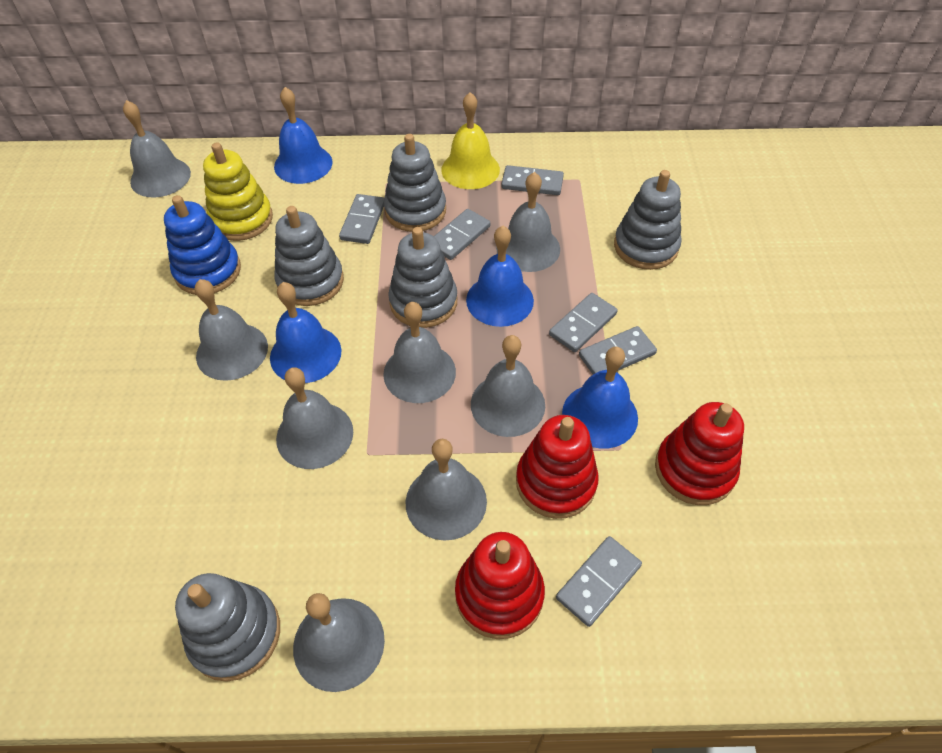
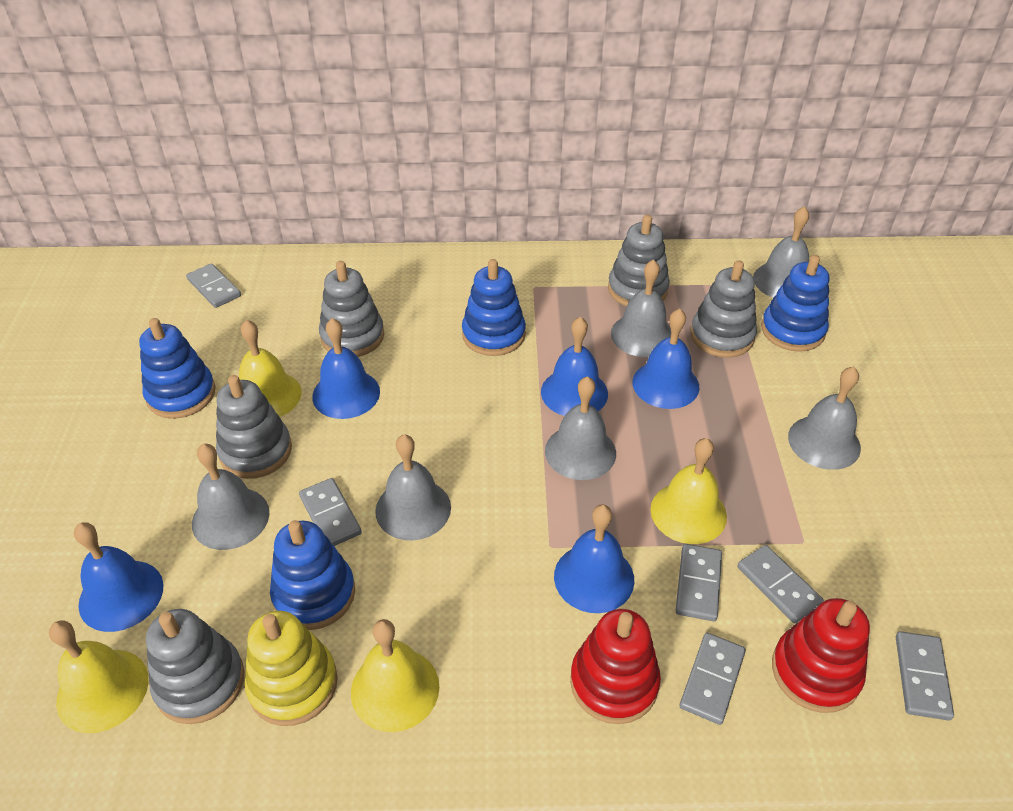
blue bell: [270,282,342,383] [274,87,333,184] [466,226,534,327] [562,347,638,449] = 4 -> [74,522,163,632] [312,318,380,419] [541,317,608,416] [554,504,634,613] [633,309,700,409] = 5
blue stacking toy: [164,195,241,295] = 1 -> [139,318,216,419] [270,520,355,630] [462,259,526,356] [761,255,830,352] = 4
grey bell: [123,100,191,197] [195,279,268,381] [276,367,353,469] [293,593,385,692] [383,302,456,403] [405,439,487,541] [471,335,545,437] [496,172,560,272] = 8 -> [192,444,269,550] [375,434,451,541] [545,376,616,480] [611,259,671,357] [753,206,809,298] [788,366,861,470] = 6
red stacking toy: [455,532,545,639] [516,415,599,519] [655,402,744,505] = 3 -> [570,609,661,724] [772,598,870,713] = 2
yellow bell: [441,92,500,189] = 1 -> [49,620,148,733] [239,320,302,417] [351,619,439,732] [650,438,727,544] = 4

